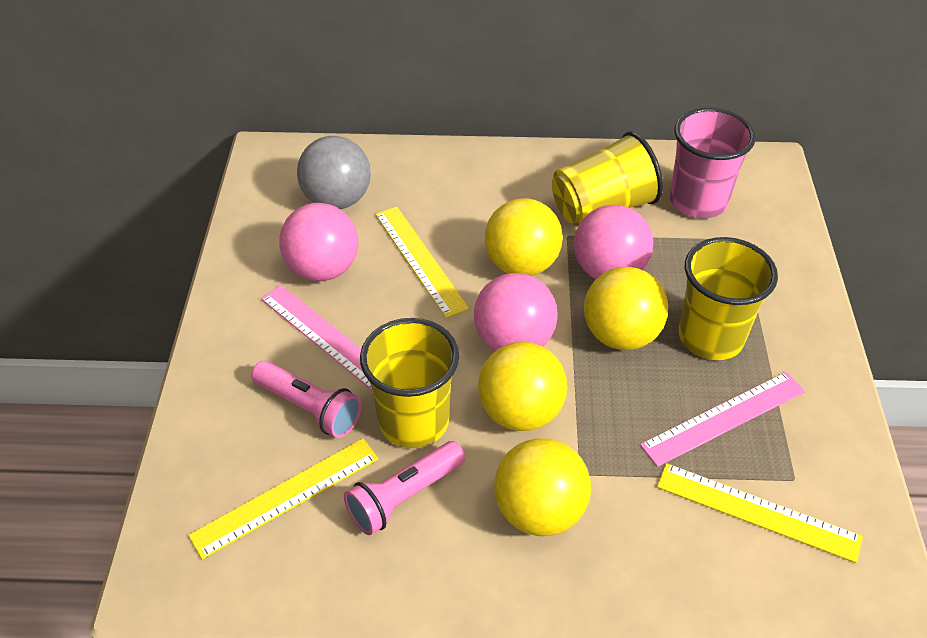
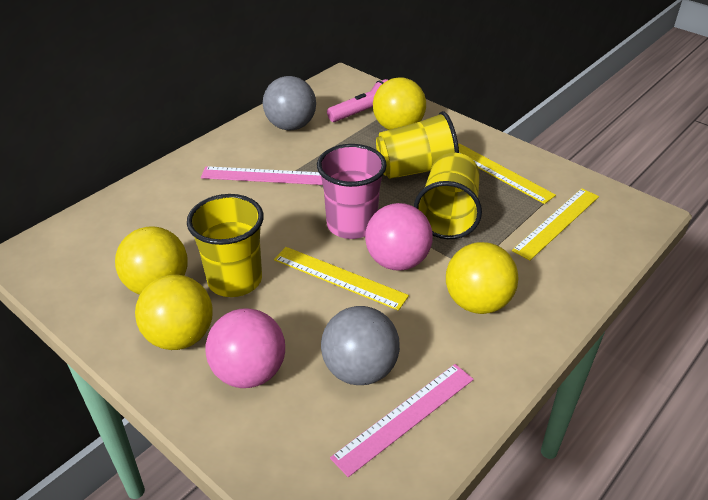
grey ball: [297,136,371,209] = 1 -> [263,76,316,130] [321,306,400,385] = 2
pink ball: [279,203,358,281] [474,273,558,351] [574,205,653,279] = 3 -> [205,308,285,388] [365,203,432,271] = 2
pink flashlight: [251,361,362,438] [344,441,465,535] = 2 -> [327,79,388,122] = 1

